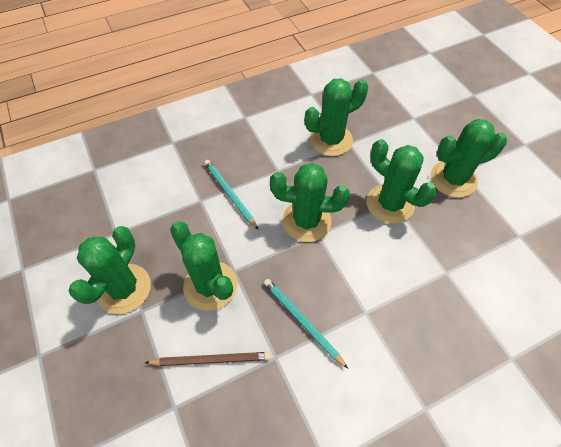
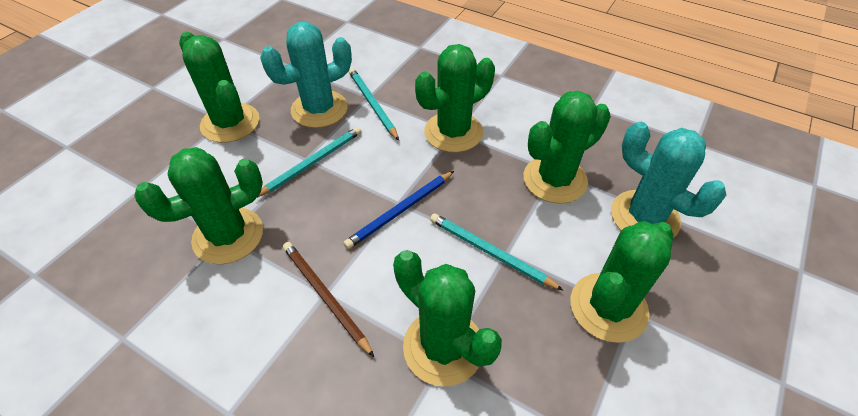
blue pencil: none = 0 -> [343,171,454,249] = 1
turquoise cactus: none = 0 -> [260,22,352,128] [611,122,726,238] = 2
turquoise pencil: [204,160,258,230] [264,279,348,369] = 2 -> [258,127,361,197] [349,68,399,140] [430,213,563,290] = 3

